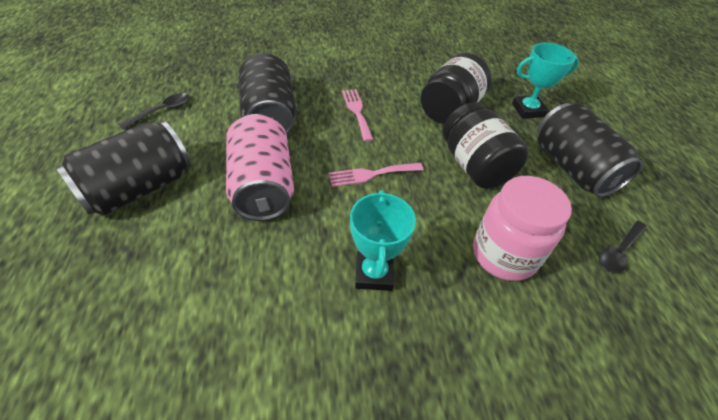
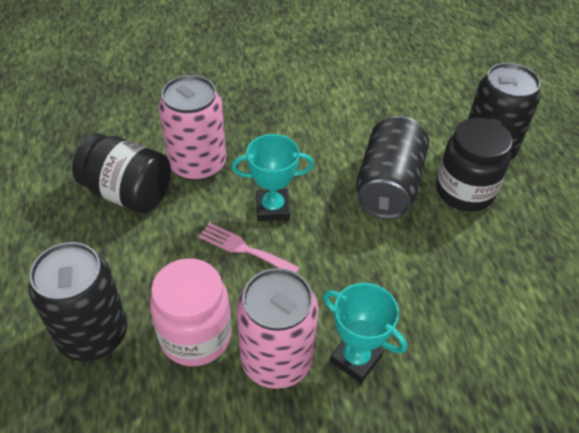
black spoon: [118,93,190,129] [599,221,647,273] = 2 -> none = 0
pink can: [226,114,294,221] = 1 -> [158,75,226,181] [236,268,318,389] = 2
pink fork: [328,163,424,187] [342,89,373,142] = 2 -> [199,223,300,273] = 1

